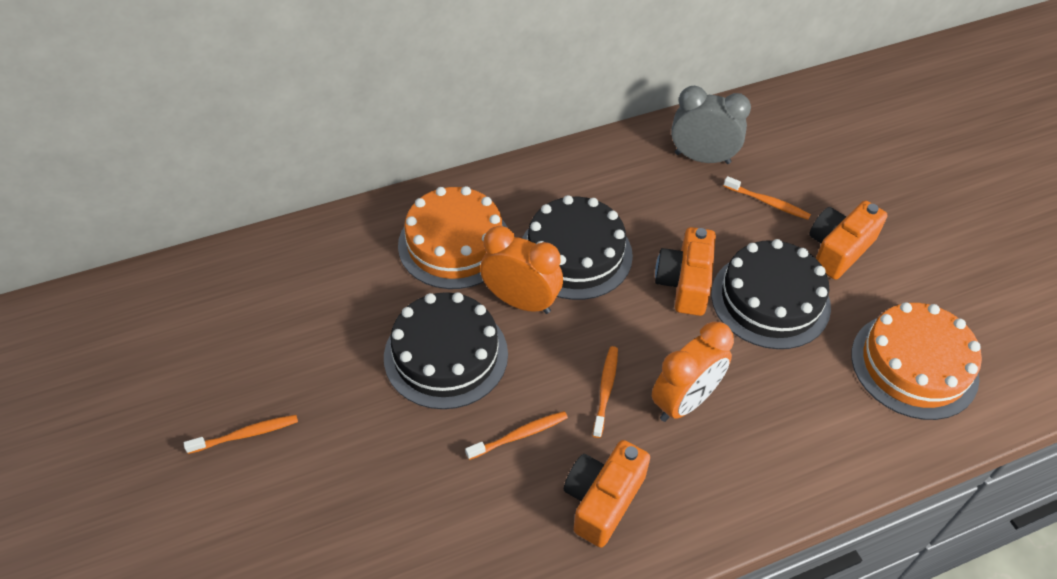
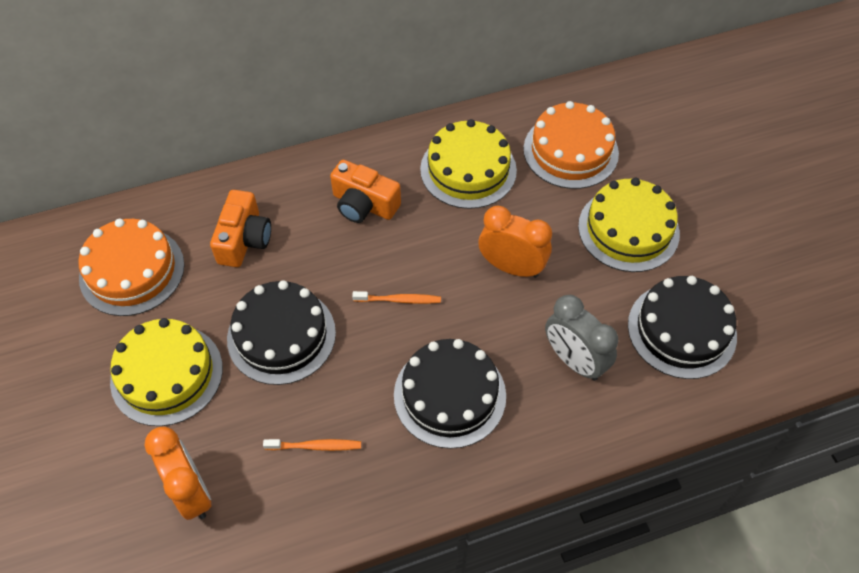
orange camera: [564,440,650,548] [655,227,716,316] [809,201,887,280] = 3 -> [210,190,271,267] [330,160,401,223] = 2
orange toothbrush: [184,415,298,454] [465,411,568,460] [592,346,618,438] [724,176,811,220] = 4 -> [263,439,361,451] [352,291,441,304] = 2
yellow cake: none = 0 -> [110,318,223,426] [420,119,517,209] [578,178,680,272] = 3

